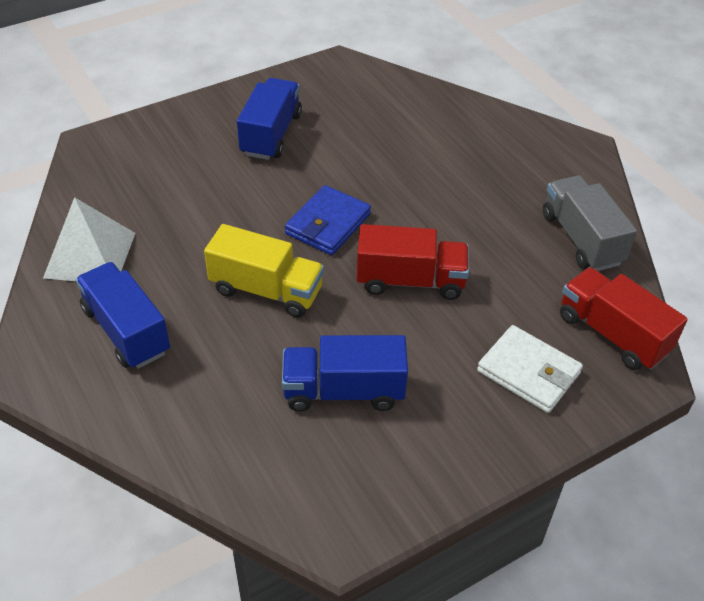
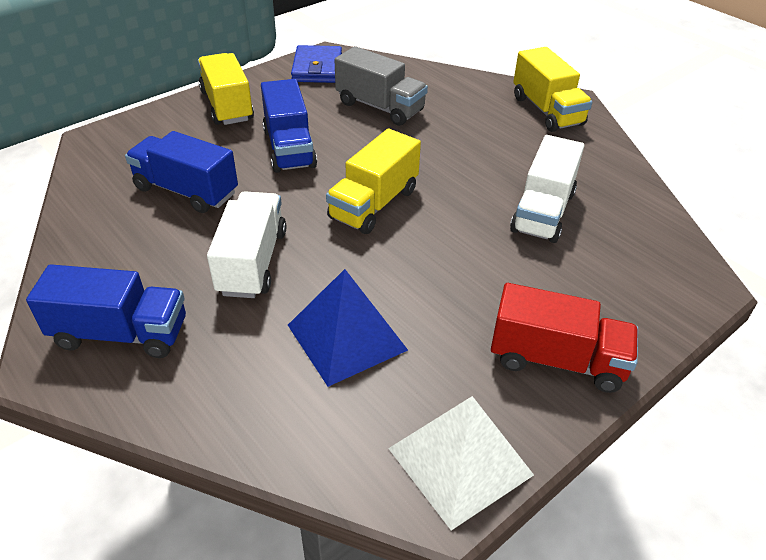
blue pyramid: none = 0 -> [288,269,408,387] = 1
red truck: [357,224,469,300] [560,267,688,370] = 2 -> [491,283,638,393] = 1
white truck: none = 0 -> [207,191,286,298] [510,135,584,243] = 2
white wallet: [477,325,583,413] = 1 -> none = 0
yellow truck: [204,224,324,318] = 1 -> [198,53,254,125] [326,129,421,234] [513,47,592,132] = 3

